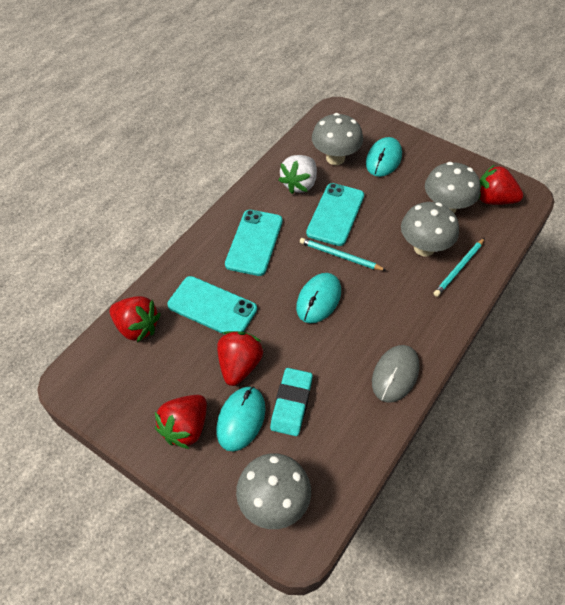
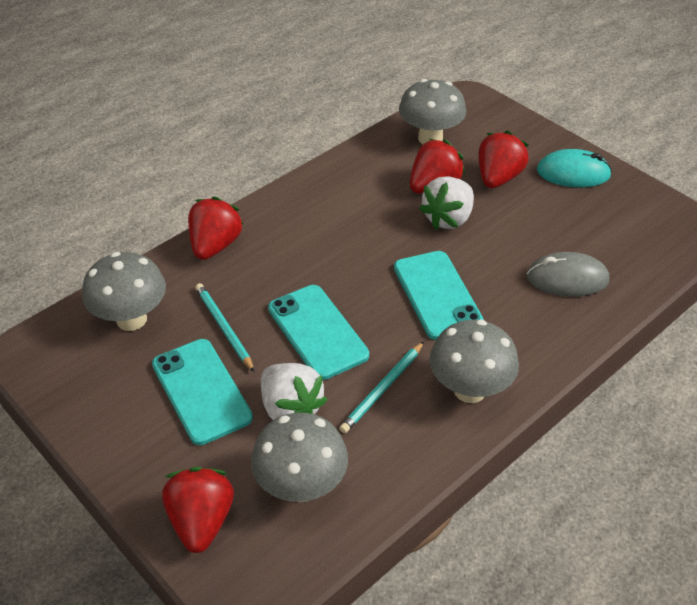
turquoise eraser: [270,368,313,436] = 1 -> none = 0
turquoise mouse: [216,387,266,451] [296,273,341,323] [366,137,402,177] = 3 -> [537,149,612,187] = 1
white strawberry: [279,155,317,194] = 1 -> [261,363,328,420] [419,176,474,230] = 2

